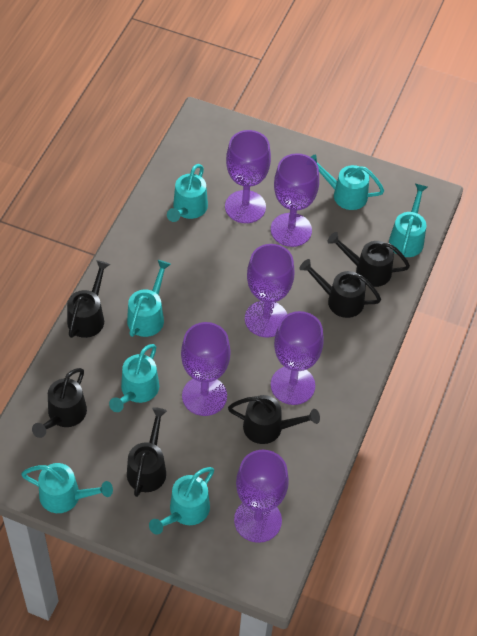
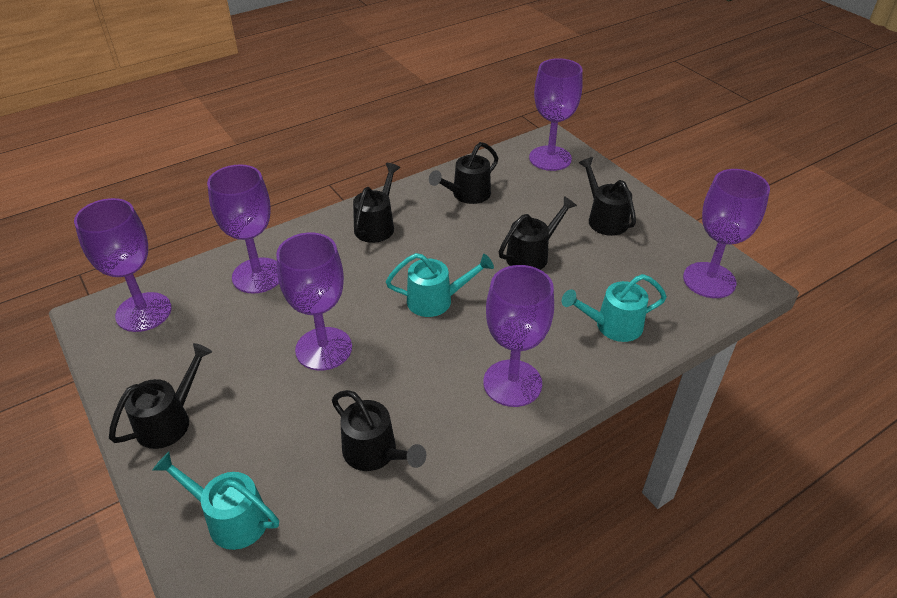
turquoise watering can: [21,463,113,513] [109,344,159,412] [127,260,171,337] [149,467,214,535] [167,164,208,222] [311,154,384,210] [389,184,428,257] = 7 -> [153,452,279,550] [386,253,494,317] [562,274,667,342] = 3

